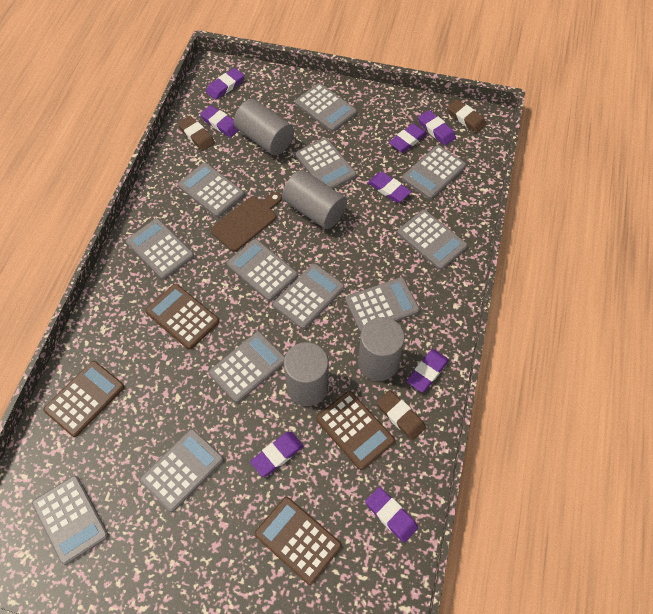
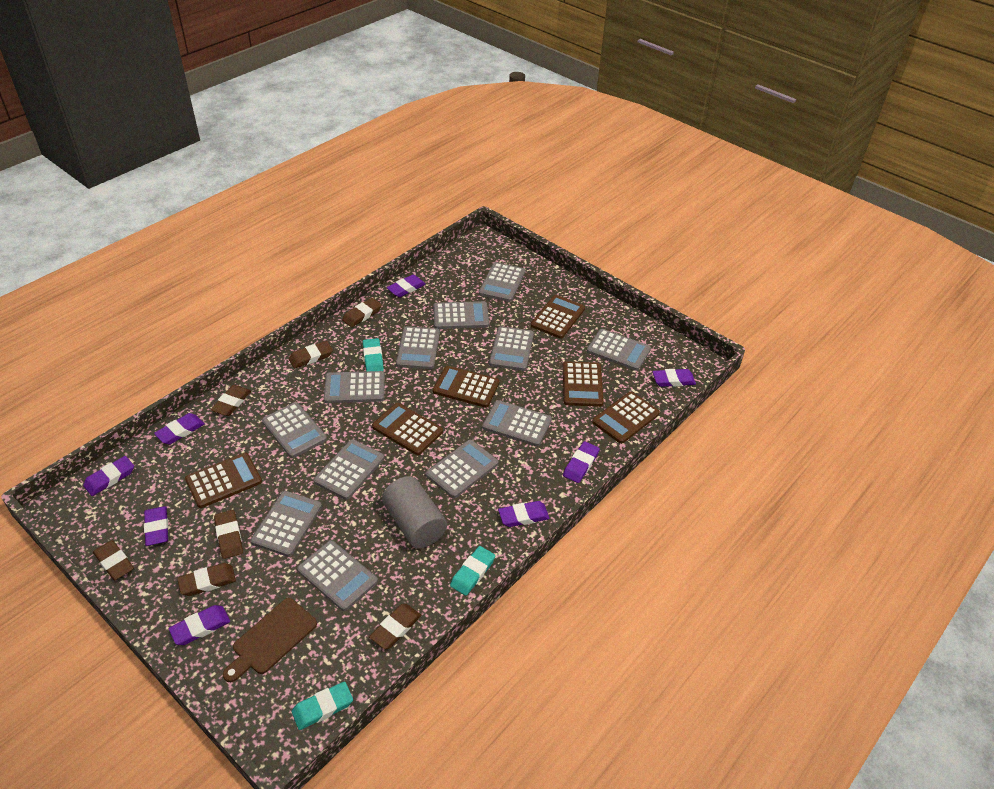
brown calculator: [43,361,124,437] [145,284,220,350] [254,497,342,585] [316,391,395,470] = 4 -> [185,453,262,508] [372,403,443,455] [433,366,499,408] [531,295,585,339] [563,361,604,407] [592,392,660,444] = 6
brown eraser: [177,116,215,151] [377,390,426,440] [447,99,486,133] = 3 -> [93,540,134,580] [177,563,236,596] [211,385,251,416] [214,510,243,559] [289,341,333,368] [342,298,382,327] [369,604,421,649] = 7
grey cylinder: [234,99,294,155] [282,170,347,229] [284,342,329,406] [358,317,405,381] = 4 -> [382,476,447,548] = 1
turquoise eraser: none = 0 -> [292,681,353,730] [363,338,384,371] [450,546,495,596] = 3

